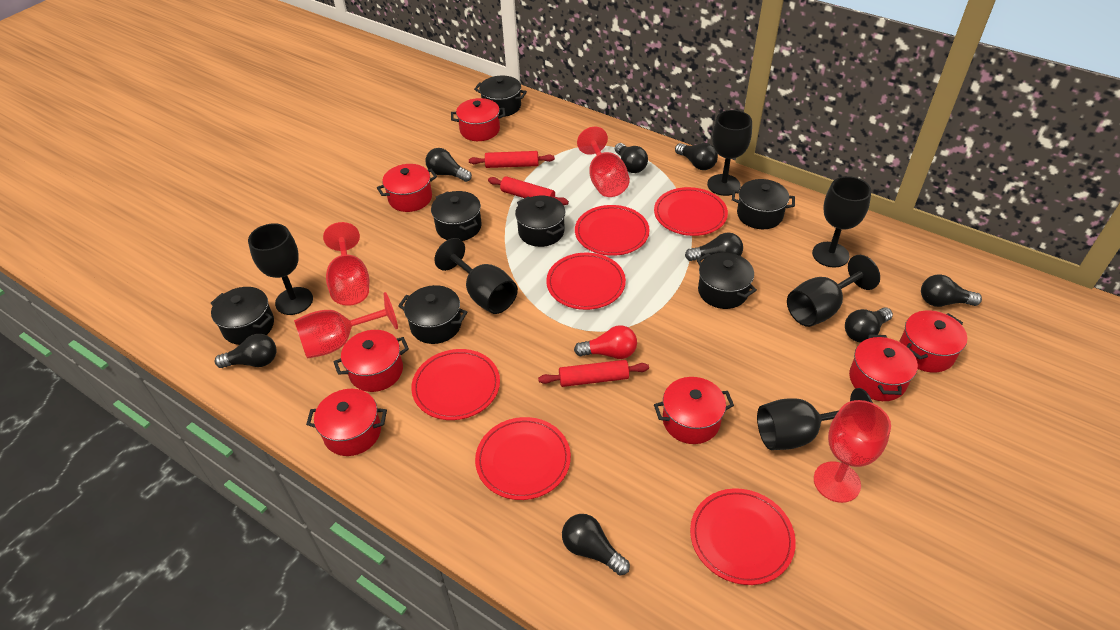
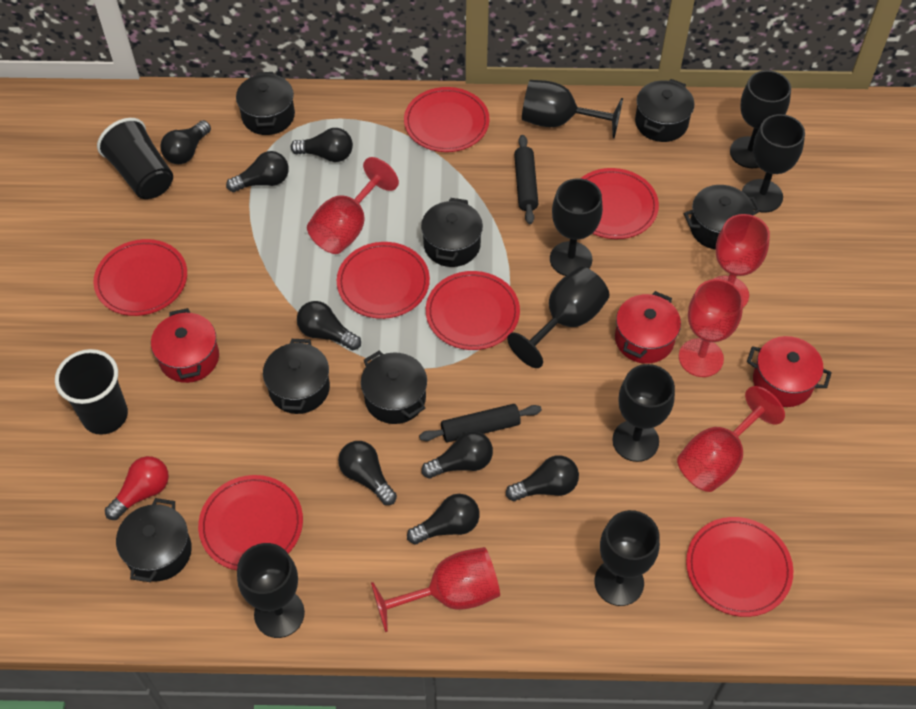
black cup: none = 0 -> [55,349,128,435] [97,118,173,199] = 2
black goblet: [248,223,313,315] [435,238,518,314] [707,110,752,196] [757,388,873,450] [787,255,880,327] [812,176,872,268] = 6 -> [237,543,305,638] [507,267,609,368] [522,80,623,139] [550,178,603,276] [595,510,660,606] [613,364,675,462] [730,70,791,168] [742,114,805,213] = 8
black rolling pin: none = 0 -> [419,404,542,442] [514,135,538,224] = 2
red goblet: [294,292,398,359] [323,222,369,306] [577,127,630,197] [814,400,891,503] = 4 -> [307,157,399,254] [371,547,500,632] [677,386,785,492] [679,279,743,377] [714,214,770,308] = 5
red plate: [411,349,500,420] [475,417,571,500] [546,253,626,310] [575,205,650,256] [654,187,728,236] [690,488,796,585] = 6 -> [94,239,187,316] [198,475,303,570] [337,242,430,319] [404,87,490,152] [426,271,520,350] [581,168,659,239] [686,517,793,617] = 7
red pot: [306,389,387,456] [334,330,409,392] [377,164,437,212] [451,98,505,141] [654,377,734,444] [849,334,918,401] [899,310,967,373] = 7 -> [151,308,219,383] [615,291,681,364] [747,336,832,407] = 3
red rolling pin: [469,151,555,168] [488,176,569,205] [538,360,649,387] = 3 -> none = 0

